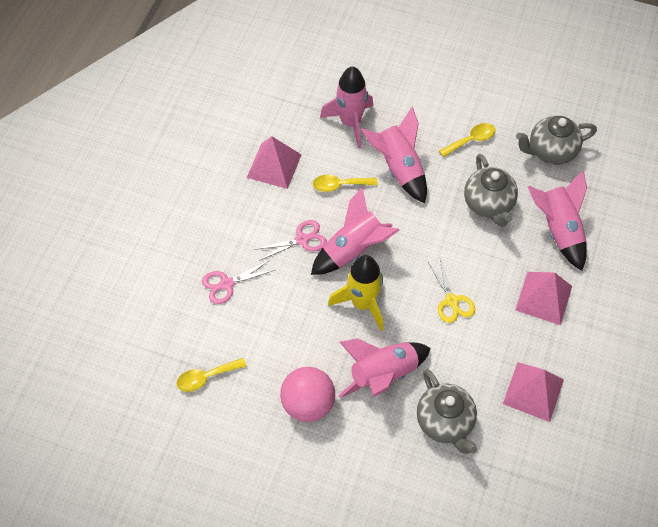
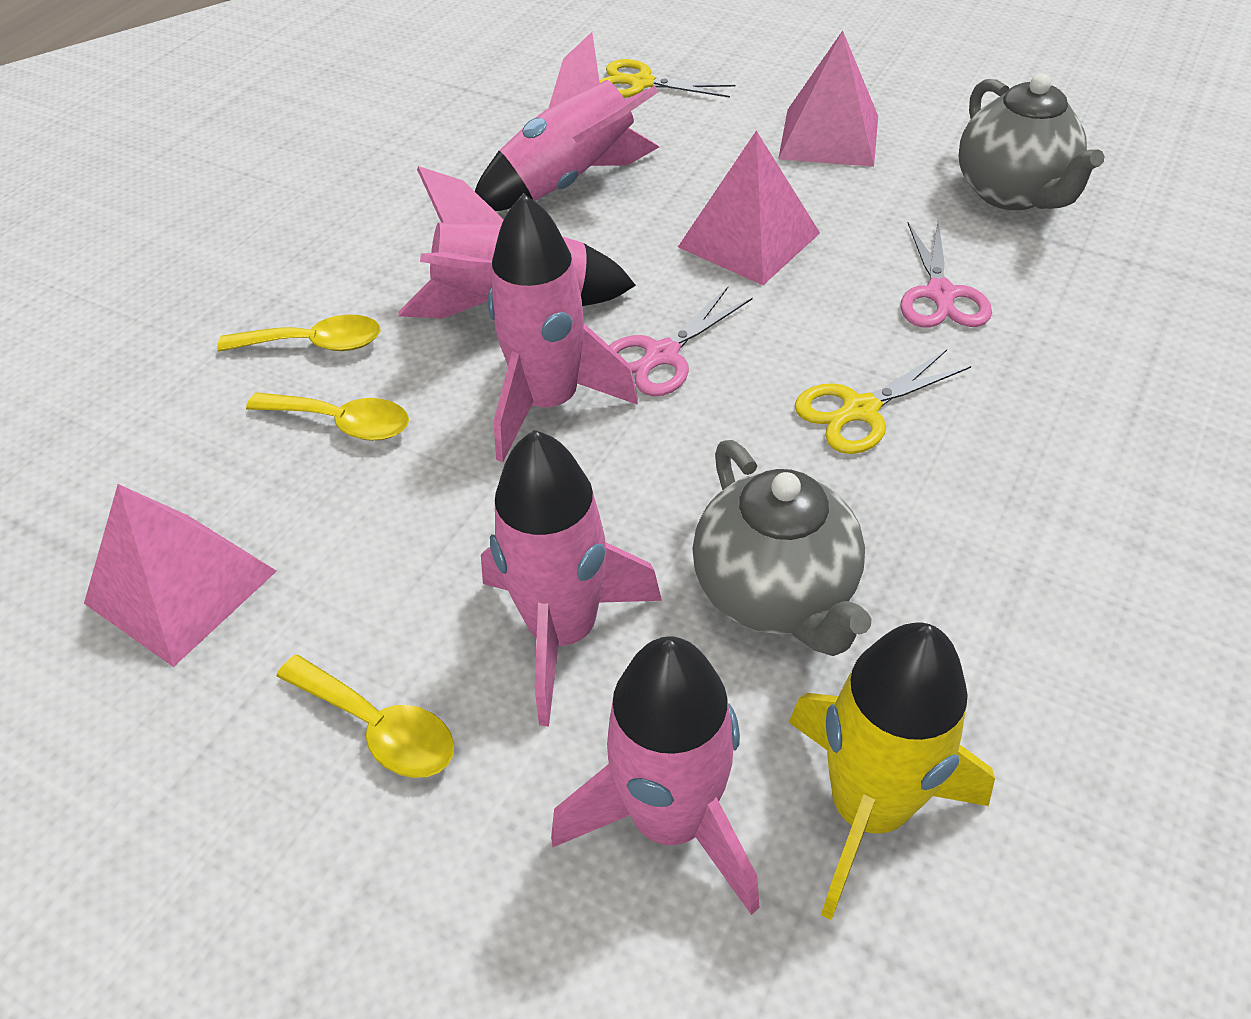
grey teapot: [417,369,477,454] [464,154,518,227] [516,115,597,165] = 3 -> [692,440,871,656] [959,73,1105,210] = 2
pink ball: [280,367,335,422] = 1 -> none = 0
yellow scissors: [428,258,475,323] = 1 -> [599,59,735,98] [795,349,971,454] = 2

